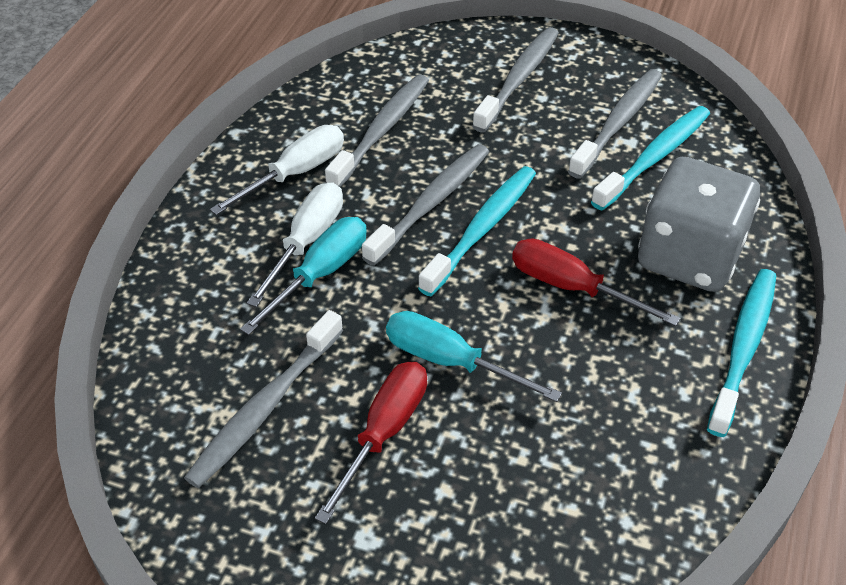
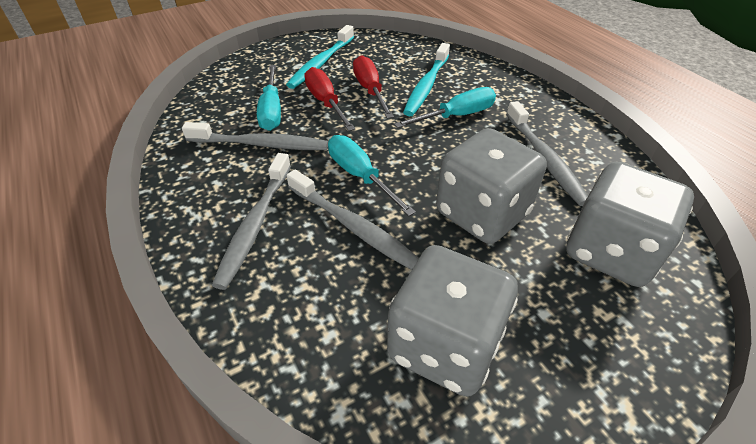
grey dice: [638,157,760,292] = 1 -> [387,245,518,397] [436,128,547,244] [566,162,694,287] = 3
grey toothbrush: [184,310,343,488] [325,74,429,187] [362,144,489,266] [472,27,559,132] [568,69,662,179] = 5 -> [182,122,328,150] [212,153,291,290] [287,170,419,270] [506,101,588,206] = 4
turquoise screwdriver: [240,217,367,335] [386,311,562,402] = 2 -> [257,65,281,131] [328,135,416,216] [394,87,496,128] = 3
turquoise toothbrush: [418,166,536,296] [591,106,710,211] [707,269,776,437] = 3 -> [286,25,354,89] [403,43,450,116] = 2
white screwdriver: [210,125,344,215] [247,182,343,307] = 2 -> none = 0

